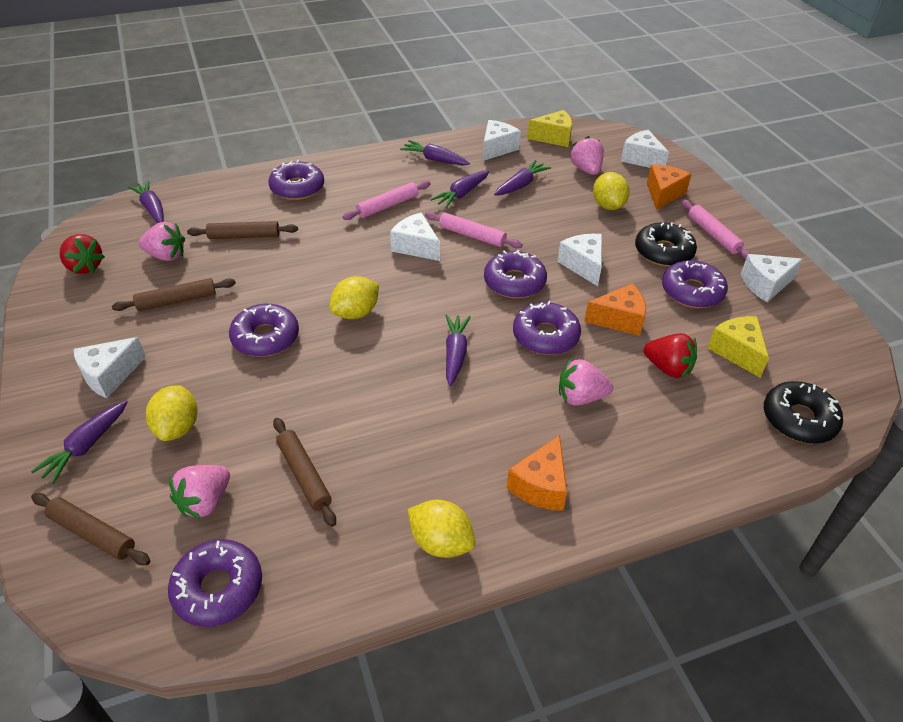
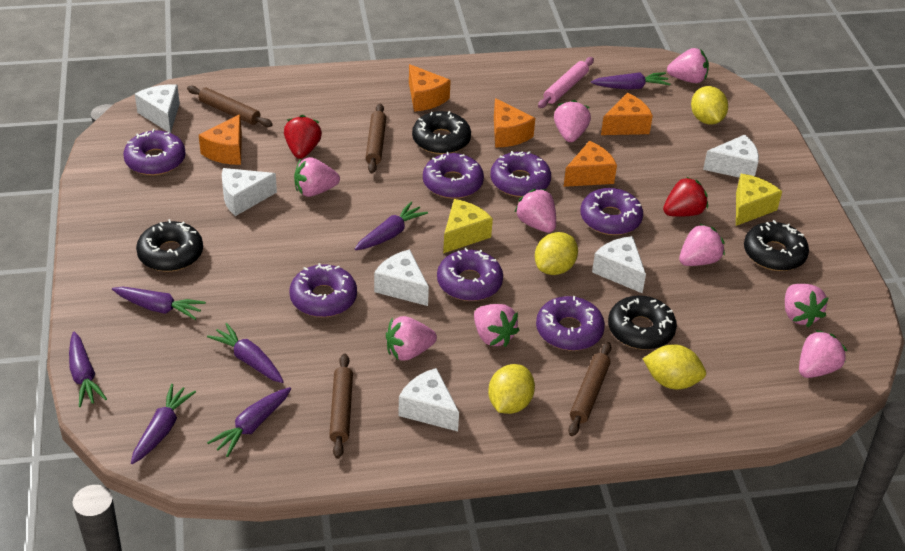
black donut: [635,222,697,267] [764,381,843,444] = 2 -> [136,219,203,272] [412,111,471,154] [608,295,677,350] [744,220,809,271] = 4
orange cheese: [507,435,567,511] [584,284,646,336] [647,164,691,210] = 3 -> [199,114,242,165] [409,64,451,112] [494,98,535,147] [564,141,617,187] [601,93,653,135] = 5
pink rolling pin: [342,181,430,220] [425,212,523,248] [681,199,751,260] = 3 -> [538,57,594,108] = 1
pink strawberry: [139,222,185,261] [169,465,230,519] [559,359,613,406] [570,136,604,175] = 4 -> [294,157,340,197] [386,316,437,360] [474,304,520,347] [515,189,556,233] [554,100,591,142] [667,48,709,83] [679,224,725,266] [785,284,829,327] [799,330,847,378] = 9
purple carrot: [31,401,128,484] [128,180,164,223] [400,140,470,165] [430,171,489,208] [445,314,471,386] [494,160,551,196] = 6 -> [69,332,107,407] [112,287,206,320] [131,384,196,464] [207,323,284,383] [207,387,291,457] [355,202,428,250] [591,72,670,89] = 7
purple donut: [168,539,262,627] [229,304,299,357] [268,160,324,200] [484,250,547,298] [513,301,581,355] [662,260,728,308] = 6 -> [123,129,186,175] [289,263,357,317] [423,152,484,199] [437,248,503,301] [490,151,551,197] [536,296,605,351] [580,188,643,235] = 7

